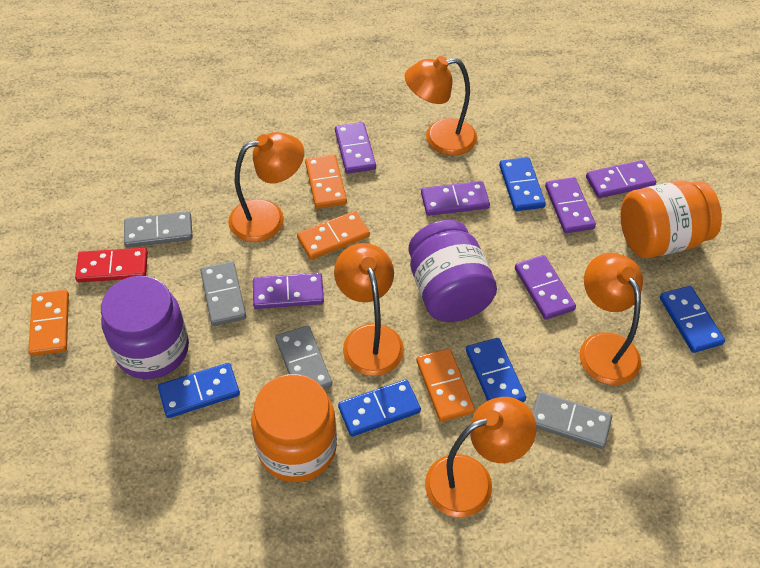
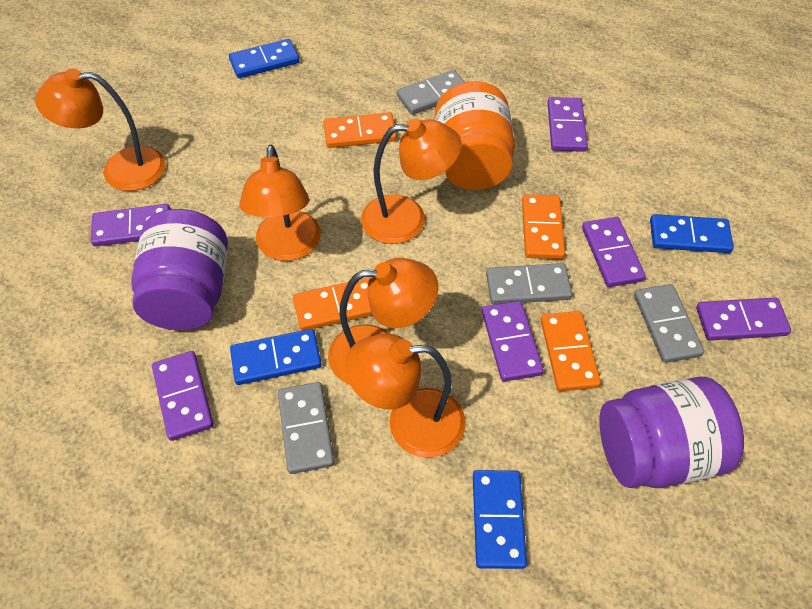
blue domino: [158,363,240,418] [338,379,421,437] [466,338,526,402] [499,157,546,211] [660,286,725,353] = 5 -> [229,39,300,78] [230,329,322,385] [473,470,527,569] [650,214,734,253] = 4
orange jar: [251,374,337,482] [620,180,722,258] = 2 -> [435,81,515,190] = 1
red domino: [75,248,148,282] = 1 -> none = 0

